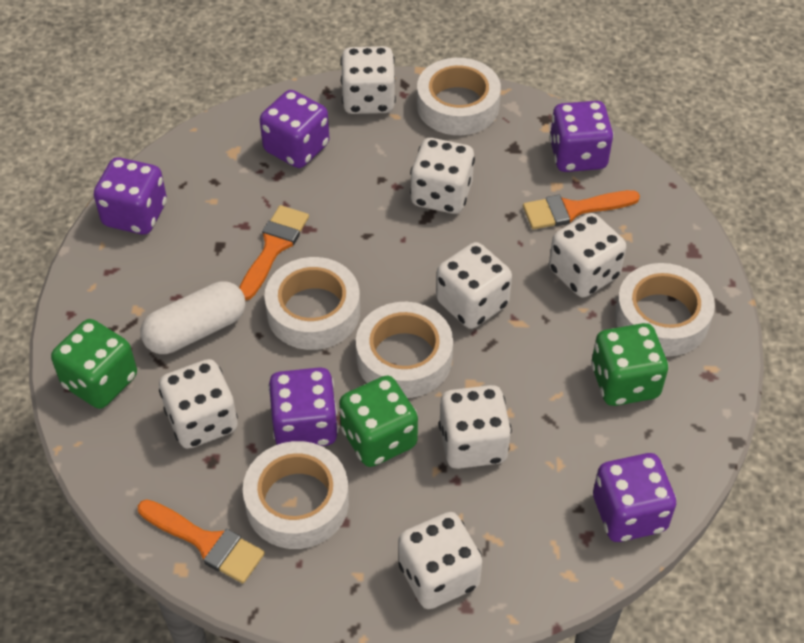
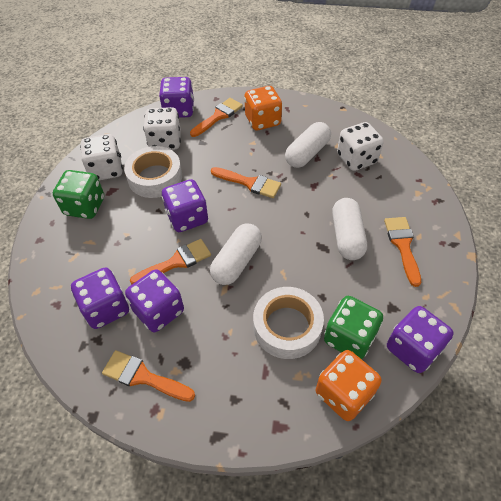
green dice: [51,319,137,409] [339,376,418,467] [591,323,668,406] = 3 -> [53,170,104,219] [324,296,383,359] = 2
orange brush: [138,499,265,584] [239,205,309,301] [523,190,640,230] = 3 -> [102,350,195,402] [130,239,211,285] [190,98,243,137] [211,167,281,198] [384,217,421,287] = 5
orange dice: none = 0 -> [244,86,282,130] [316,350,382,421] = 2
white capsule: [141,281,245,354] = 1 -> [210,224,262,285] [285,122,331,168] [332,198,367,260] = 3
white dice: [159,359,238,449] [340,46,396,114] [398,512,482,609] [410,138,475,214] [436,242,512,329] [439,385,512,469] [549,213,626,298] = 7 -> [80,134,123,180] [143,107,181,150] [337,122,384,171] = 3
white tape: [243,441,349,549] [264,257,360,350] [356,302,453,398] [417,58,501,135] [615,263,715,357] = 5 -> [124,146,182,198] [253,287,324,359] = 2

